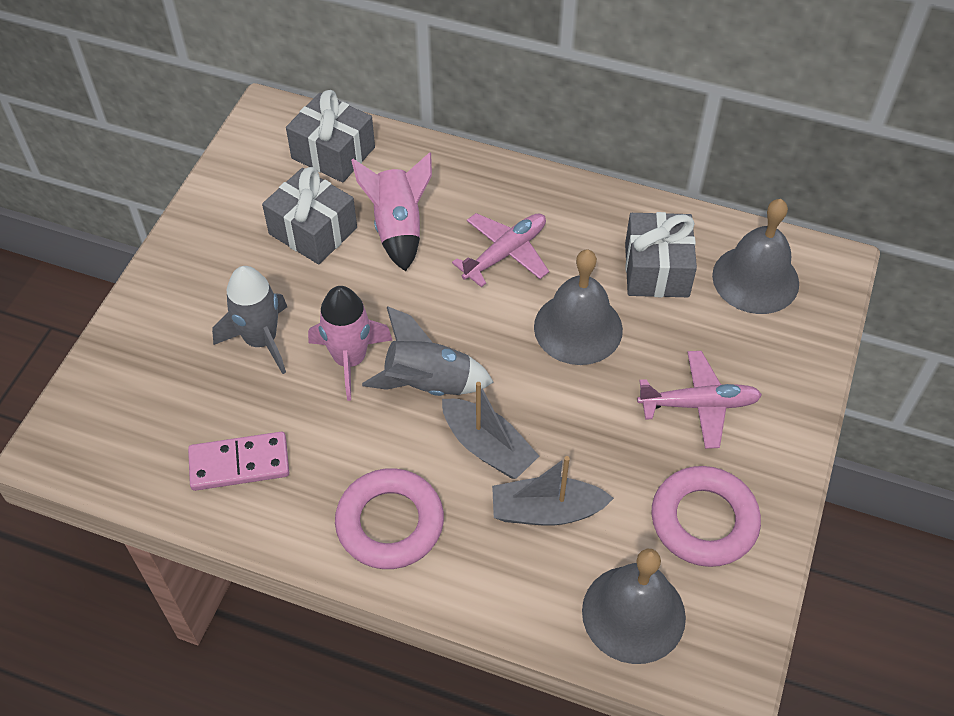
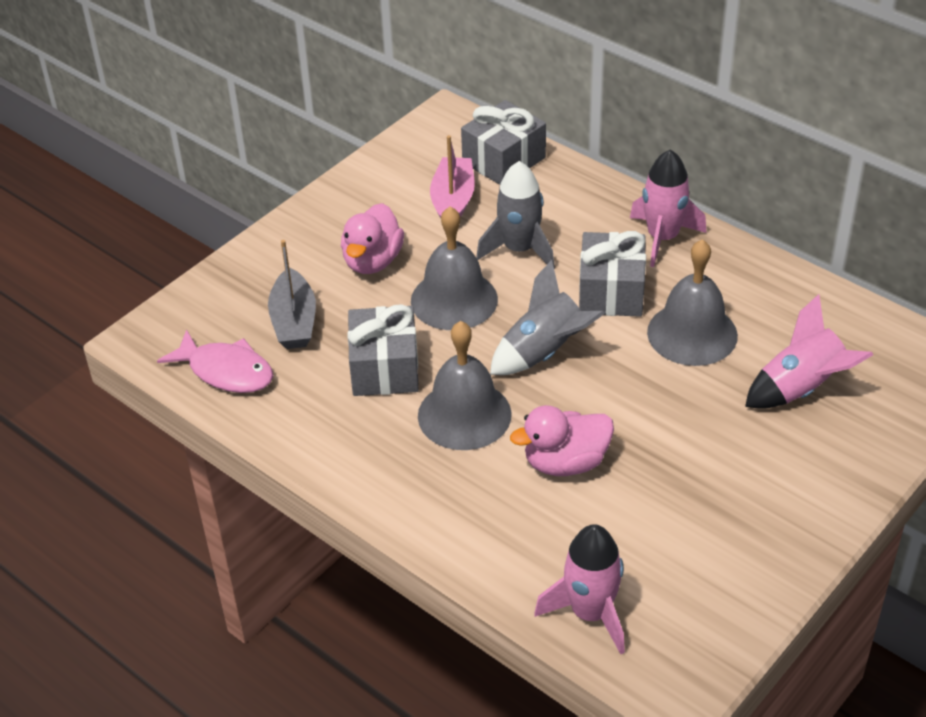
grey boat: [442,382,539,479] [492,456,614,526] = 2 -> [268,240,316,349] = 1
pink boat: none = 0 -> [430,135,475,218] = 1
pink domino: [188,432,289,491] = 1 -> none = 0
pink duck: none = 0 -> [341,203,404,274] [510,405,614,476] = 2
pink fish: none = 0 -> [157,329,273,393] = 1
pink plane: [452,213,549,287] [637,351,762,449] = 2 -> none = 0
pink ring: [335,468,444,569] [651,466,761,567] = 2 -> none = 0
pink rocket: [308,286,392,401] [351,152,432,272] = 2 -> [534,524,625,654] [630,149,707,267] [745,294,873,409] = 3

